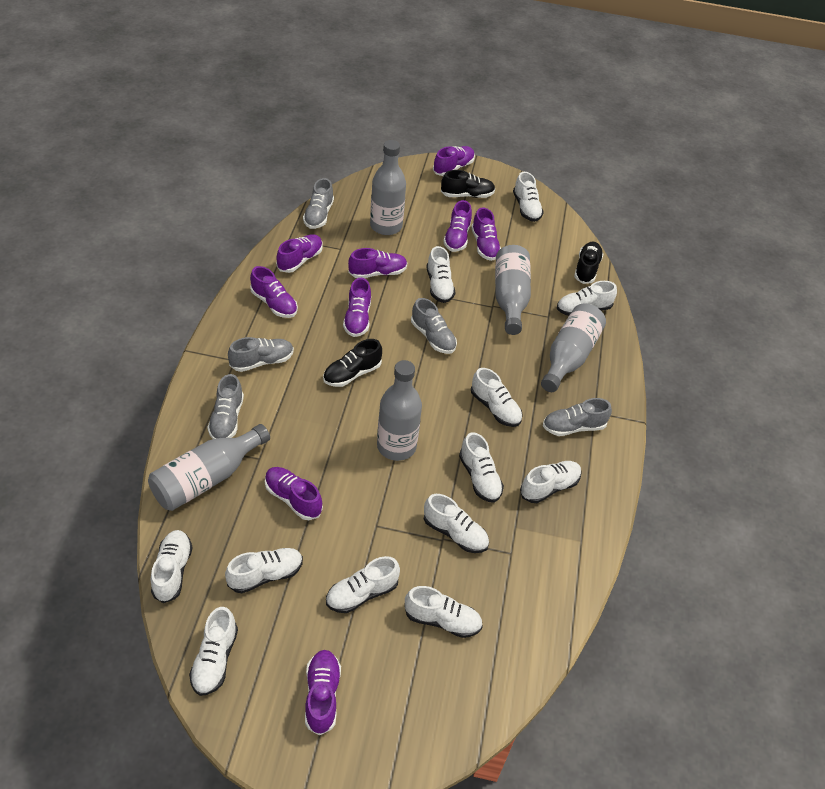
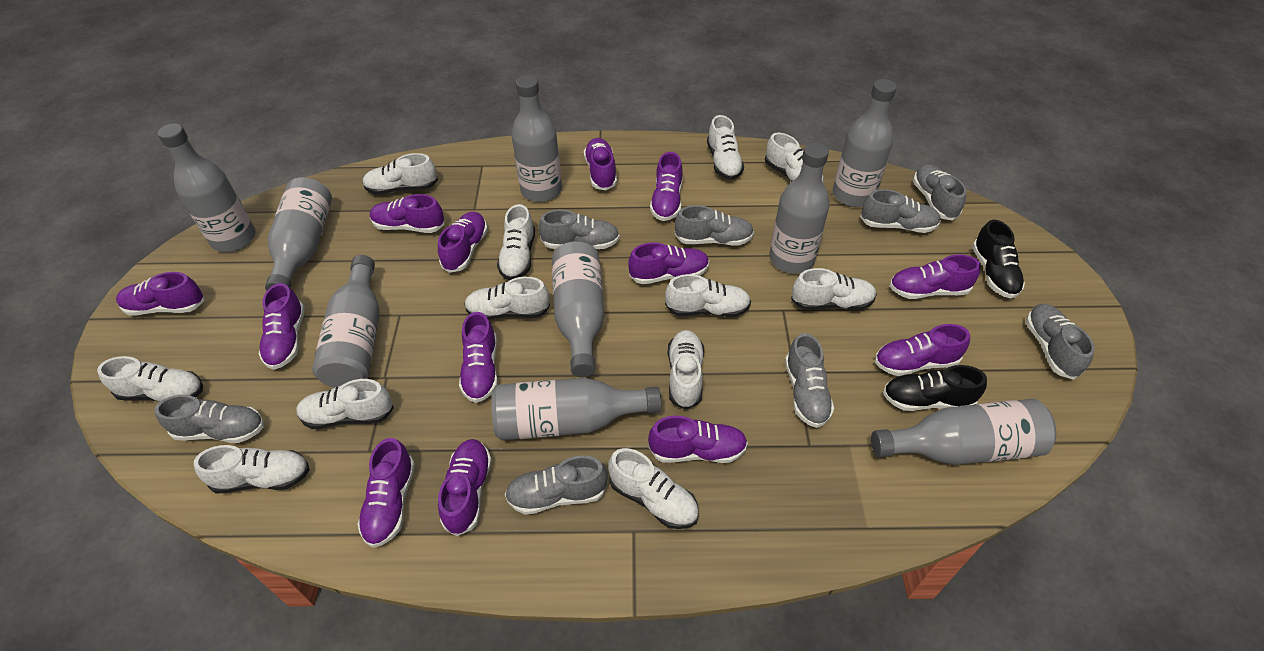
black shoe: [323,339,382,387] [441,170,495,198] [574,242,604,284] = 3 -> [883,365,987,411] [972,220,1025,299] = 2
grey bottle: [148,424,270,511] [370,140,406,235] [377,360,422,461] [495,245,531,335] [541,304,606,392] = 5 -> [158,123,256,252] [265,177,332,291] [312,255,380,388] [491,378,661,440] [511,75,562,202] [552,241,605,377] [769,143,829,274] [833,79,897,207] [871,399,1056,465] = 9
grey shoe: [207,374,244,439] [228,337,294,372] [303,178,334,229] [411,298,457,354] [543,398,612,436] = 5 -> [154,395,264,443] [505,456,608,515] [539,209,620,249] [675,205,754,246] [785,333,834,428] [860,189,941,233] [913,164,966,221] [1026,304,1095,380] = 8
purple shoe: [250,266,298,318] [265,467,323,520] [276,234,323,273] [305,650,341,735] [343,278,371,337] [348,248,407,278] [433,146,475,176] [443,200,472,252] [471,207,501,261] = 9 -> [116,272,205,316] [259,283,305,370] [358,438,415,548] [370,194,445,233] [438,212,488,273] [438,439,492,536] [459,312,498,403] [584,138,617,190] [629,242,709,284] [648,416,748,463] [650,152,683,221] [875,324,970,376] [890,255,981,299] = 13

